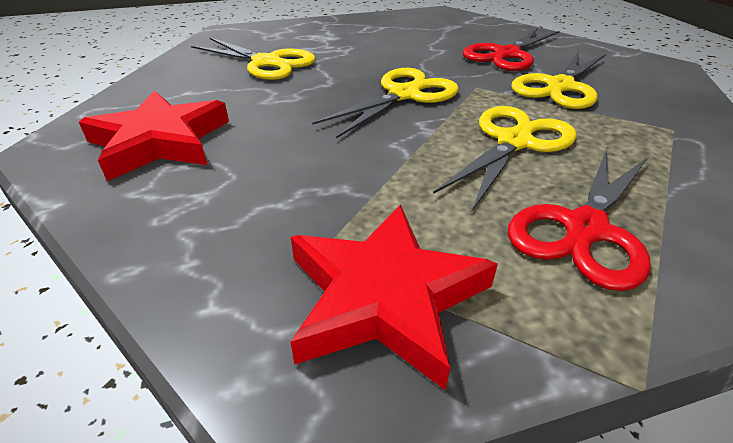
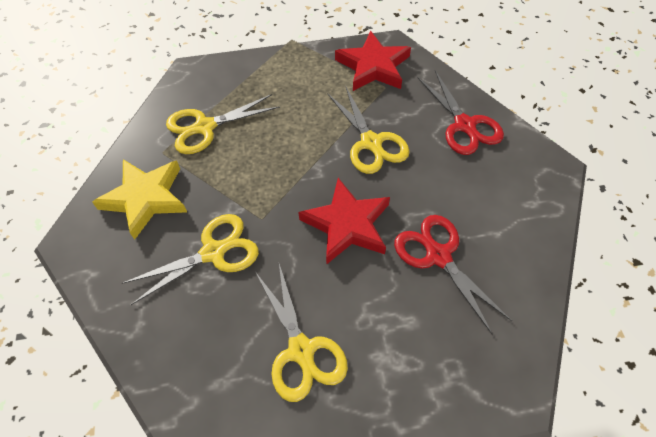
yellow star: none = 0 -> [92,159,187,240] = 1

